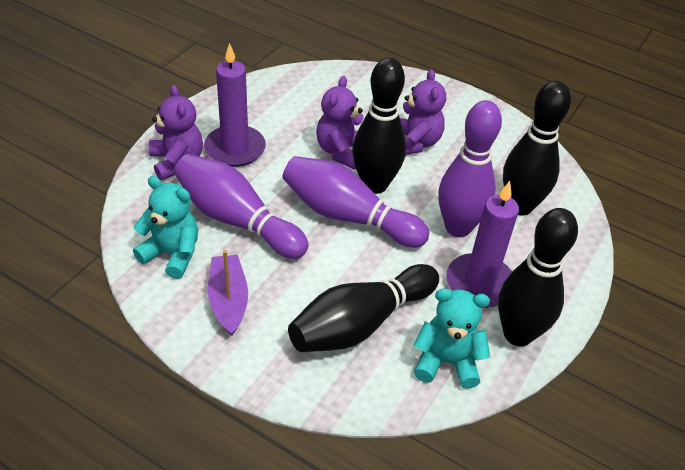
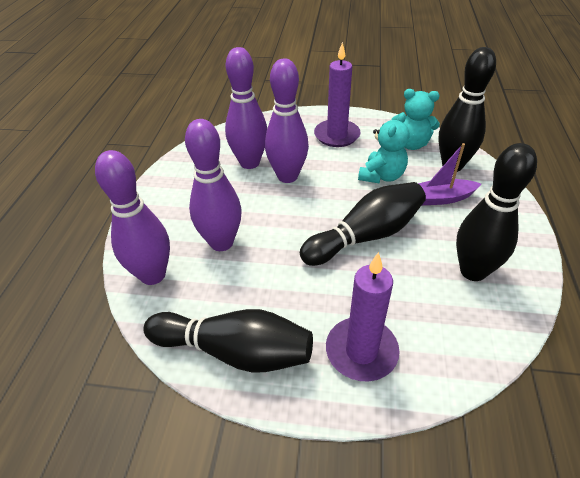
purple bowling pin: [174,154,309,259] [283,156,429,248] [438,100,502,237] = 3 -> [95,150,170,285] [185,119,242,251] [225,47,267,169] [265,58,309,183] = 4
purple teddy bear: [149,85,203,180] [316,76,364,169] [400,69,446,155] = 3 -> none = 0

